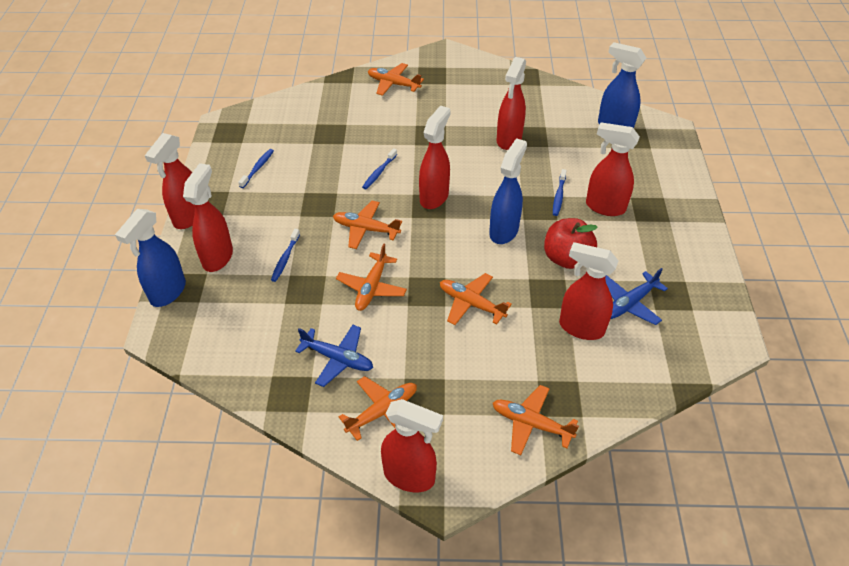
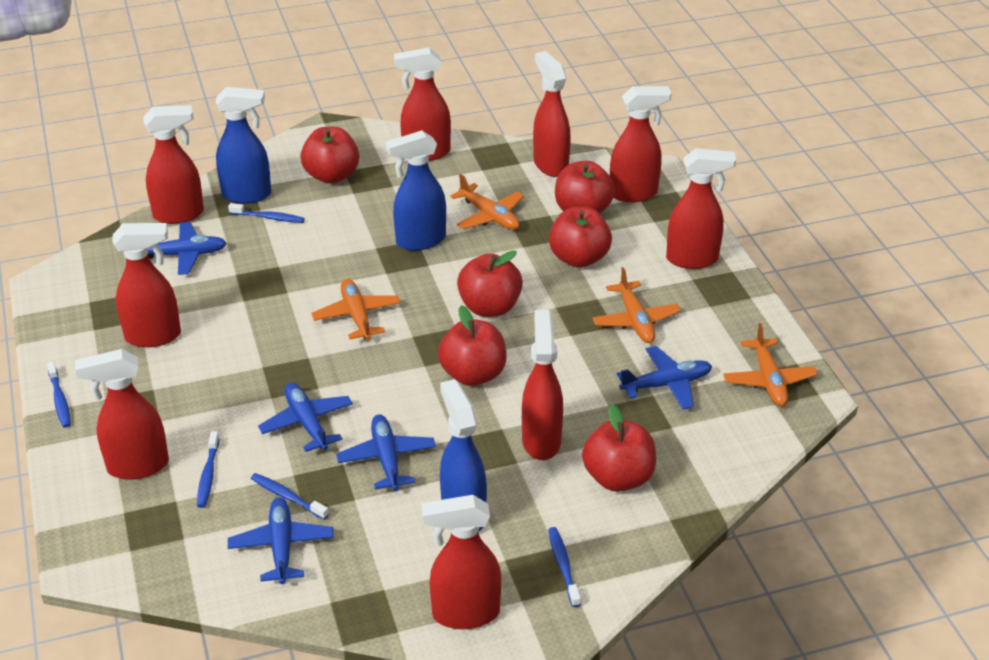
blue plane: [295,325,373,387] [605,268,668,325] = 2 -> [148,222,227,275] [228,497,334,584] [258,383,353,452] [336,415,436,491] [617,346,712,410] = 5
blue toothbrush: [238,149,274,188] [271,229,300,282] [362,148,397,189] [553,169,567,216] = 4 -> [47,362,71,428] [197,431,220,508] [228,203,305,223] [251,473,329,520] [548,527,581,607] = 5
orange plane: [333,201,402,249] [336,243,407,311] [339,376,417,441] [368,63,424,96] [440,273,512,325] [493,385,579,455] = 6 -> [312,279,400,340] [450,174,524,230] [592,267,681,343] [723,323,818,406] = 4
red apple: [544,218,598,269] = 1 -> [300,127,359,184] [438,305,507,386] [457,250,523,317] [549,207,612,268] [555,161,615,214] [582,404,656,492] = 6
red spray bottle: [145,133,195,229] [183,163,233,272] [381,399,443,492] [419,105,451,209] [497,57,526,150] [559,242,618,340] [586,122,640,216] = 7 -> [75,349,169,480] [112,223,181,347] [143,105,204,224] [394,48,451,161] [422,495,501,629] [522,310,563,460] [533,51,571,177] [610,86,672,202] [666,148,736,269] = 9

